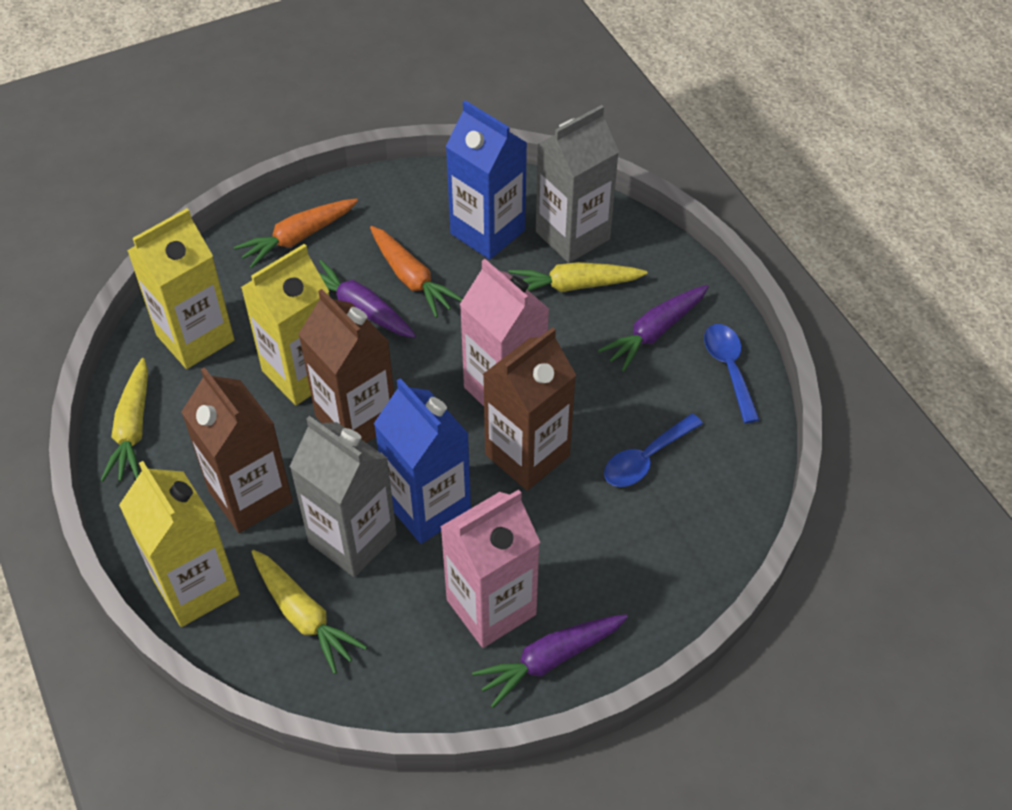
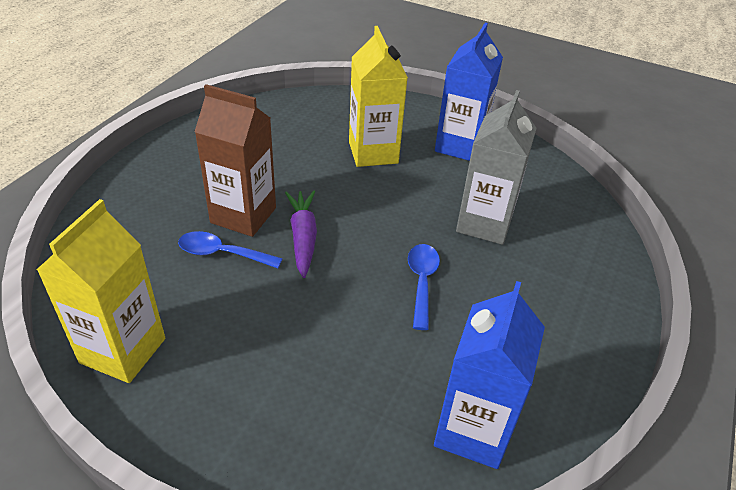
brown carton: [181,367,293,533] [298,289,394,443] [483,327,576,491] = 3 -> [195,84,276,237] = 1
grey carton: [289,416,397,577] [536,105,619,263] = 2 -> [456,90,537,245] = 1
orange carrot: [234,198,358,269] [370,226,463,318] = 2 -> none = 0
pink carton: [440,489,540,648] [460,259,549,406] = 2 -> none = 0
purple carrot: [319,260,416,338] [472,614,628,708] [598,285,709,372] = 3 -> [285,190,317,278] = 1
yellow carrot: [100,358,148,482] [252,550,367,674] [508,262,648,292] = 3 -> none = 0
yellow carton: [119,461,239,627] [127,208,235,369] [241,244,330,405] = 3 -> [36,199,165,383] [349,26,408,167] = 2

